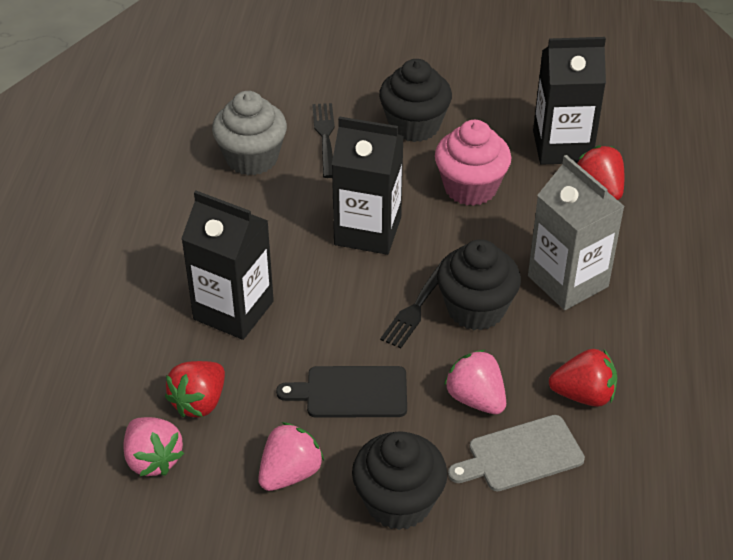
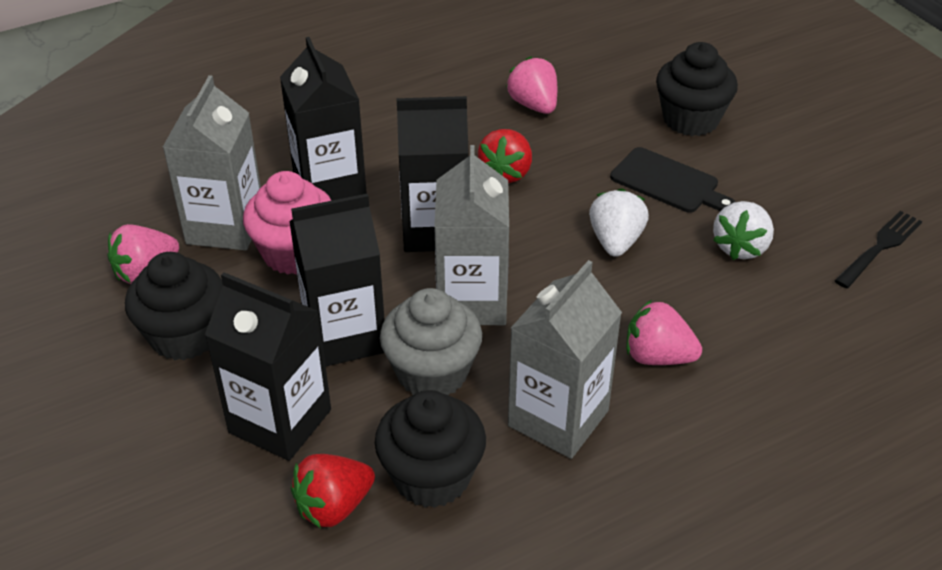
black carton: [181,191,274,340] [332,116,404,255] [533,37,606,165] = 3 -> [205,272,331,461] [280,37,367,201] [289,194,385,366] [397,96,469,252] = 4
black fork: [312,103,335,178] [380,258,444,348] = 2 -> [834,211,922,288] = 1
grey carton: [528,155,625,310] = 1 -> [163,75,261,251] [434,145,509,325] [508,260,622,459] = 3
grey cutting board: [448,415,585,491] = 1 -> none = 0
red strawberry: [165,361,225,417] [549,349,617,407] [577,145,624,200] = 3 -> [291,454,375,528] [478,129,532,183] = 2
white strawberry: none = 0 -> [589,188,649,257] [713,201,774,260] = 2

